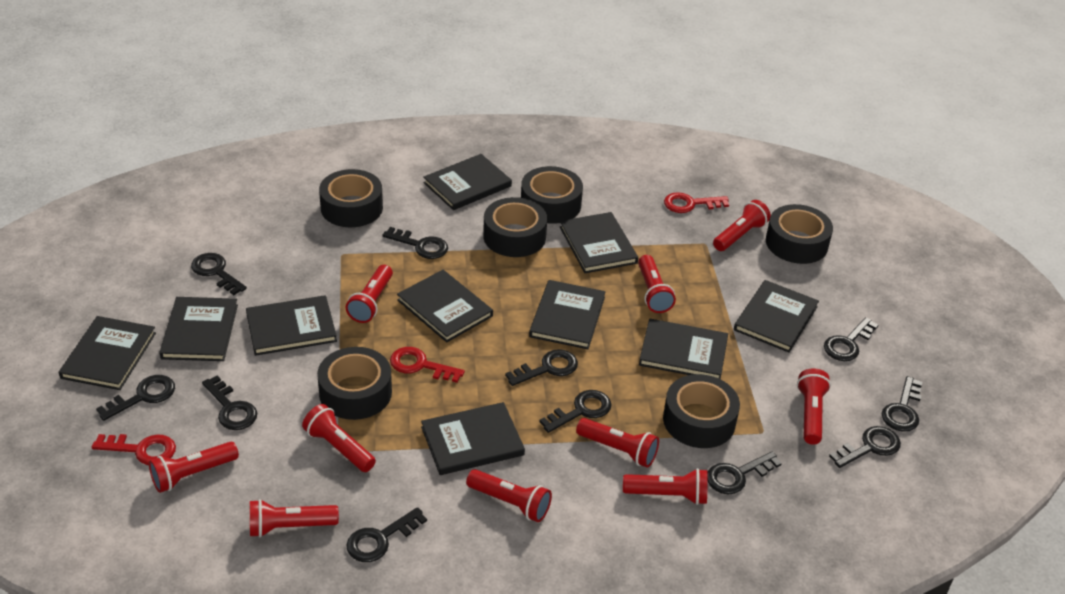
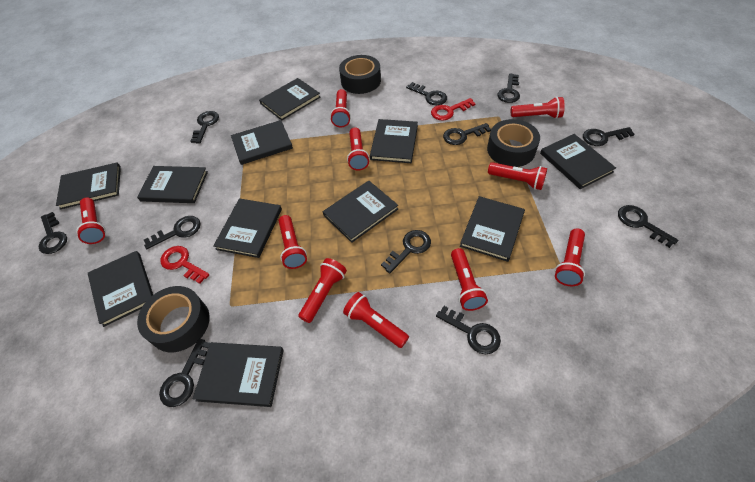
black book: [59,316,156,390] [159,297,238,361] [246,295,337,356] [397,270,493,342] [421,402,525,475] [423,154,512,210] [529,280,606,349] [560,212,638,273] [639,319,728,379] [734,280,819,352] = 10 -> [56,162,121,210] [88,251,153,327] [137,166,208,203] [193,342,284,407] [213,198,282,258] [231,120,293,165] [259,78,321,120] [323,181,398,243] [370,119,418,163] [460,196,525,262] [540,134,616,189] = 11
black tape: [317,347,392,420] [319,169,383,227] [483,197,547,257] [521,166,583,224] [663,374,740,448] [766,204,833,264] = 6 -> [137,286,210,352] [339,55,381,94] [487,119,540,167] = 3
red key: [92,434,176,465] [390,347,465,383] [664,192,729,213] = 3 -> [160,246,209,284] [431,98,475,120] = 2

